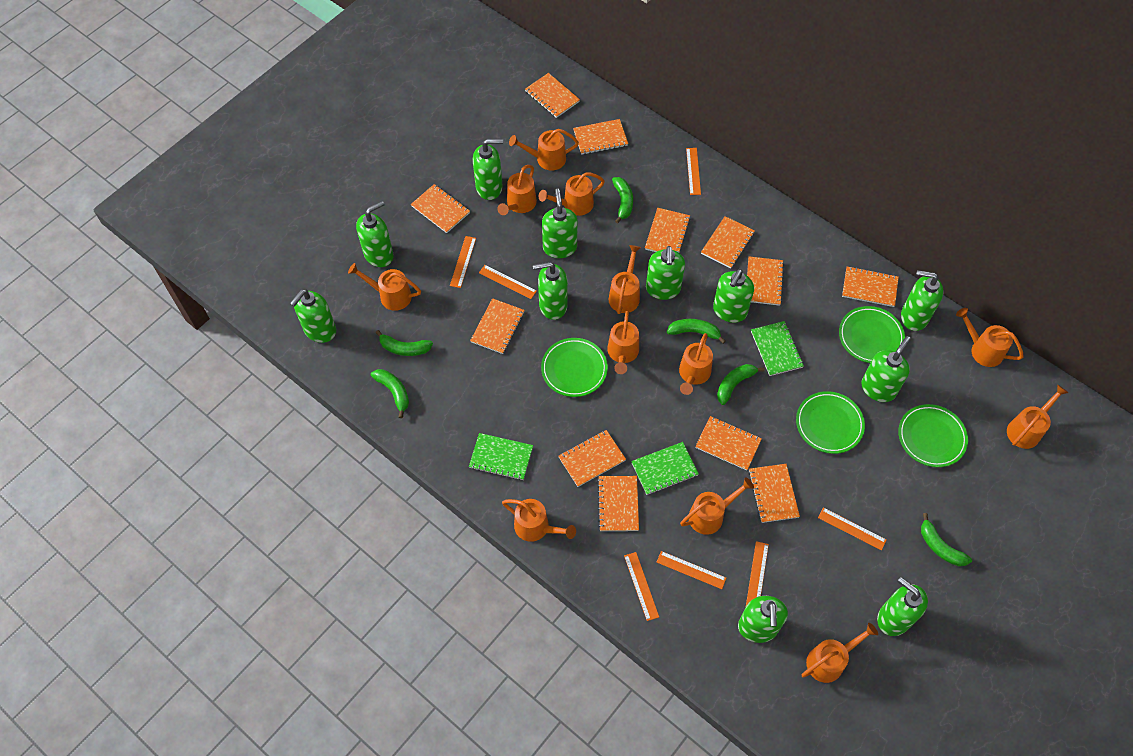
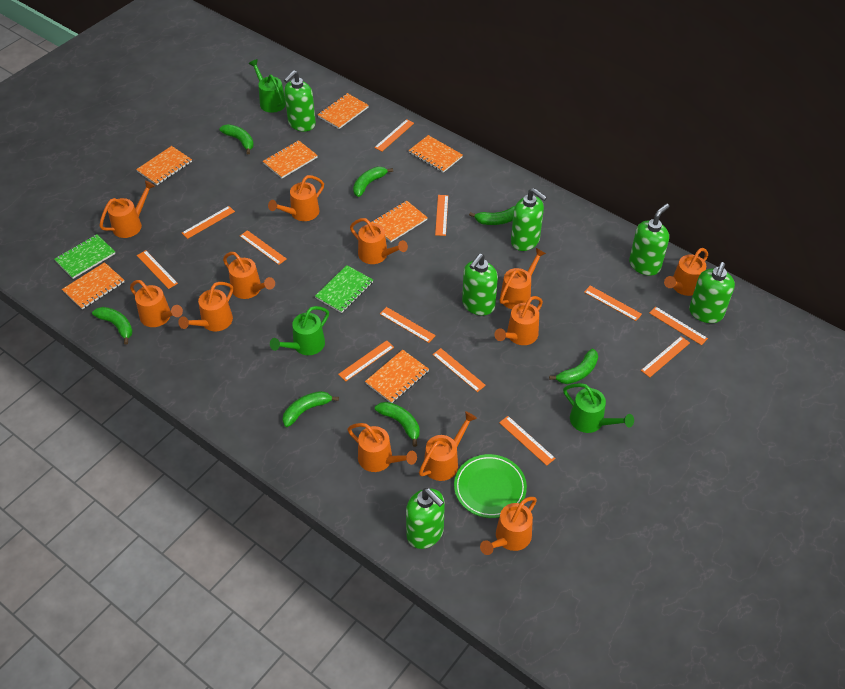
green banana: [371,369,409,418] [375,330,433,356] [612,177,633,224] [667,319,726,344] [717,364,765,405] [921,513,972,566] = 6 -> [92,307,133,345] [219,124,254,154] [283,391,339,427] [353,167,393,197] [375,402,420,447] [469,206,515,225] [549,349,598,384] = 7
green notebook: [469,433,533,480] [631,442,699,495] [751,321,804,376] = 3 -> [55,234,115,279] [315,265,373,313] = 2
green plate: [541,338,608,397] [796,391,865,454] [839,306,905,363] [898,404,968,467] = 4 -> [454,454,527,518] = 1
green soap dispenser: [290,289,336,343] [356,201,394,267] [473,139,503,200] [533,262,568,320] [542,188,578,258] [646,246,685,300] [713,269,754,323] [738,596,788,643] [861,336,911,402] [877,577,928,636] [901,270,944,331] = 11 -> [284,70,316,132] [406,488,445,549] [462,254,498,315] [511,188,547,251] [629,203,669,276] [689,262,735,323] = 6
green watering can: none = 0 -> [249,59,286,113] [270,306,329,355] [563,383,634,433] = 3
orange notebook: [411,184,470,233] [470,298,525,354] [525,73,580,118] [558,430,626,487] [573,119,628,155] [597,476,639,531] [645,208,691,253] [695,416,762,470] [701,216,755,269] [747,256,784,306] [748,464,800,523] [842,266,899,307] = 12 -> [62,262,124,309] [136,146,192,185] [263,140,318,178] [317,93,369,129] [365,350,429,403] [370,201,428,242] [408,135,463,173] = 7
orange ruler: [450,236,476,288] [479,265,537,299] [624,552,659,621] [657,551,726,589] [686,148,701,195] [746,541,769,606] [818,507,886,550] = 7 -> [137,250,178,289] [182,206,235,239] [240,230,287,265] [338,340,394,381] [374,119,414,151] [380,307,436,343] [432,348,486,392] [435,195,448,236] [499,416,556,466] [584,286,642,321] [641,336,690,377] [649,306,708,345] = 12

